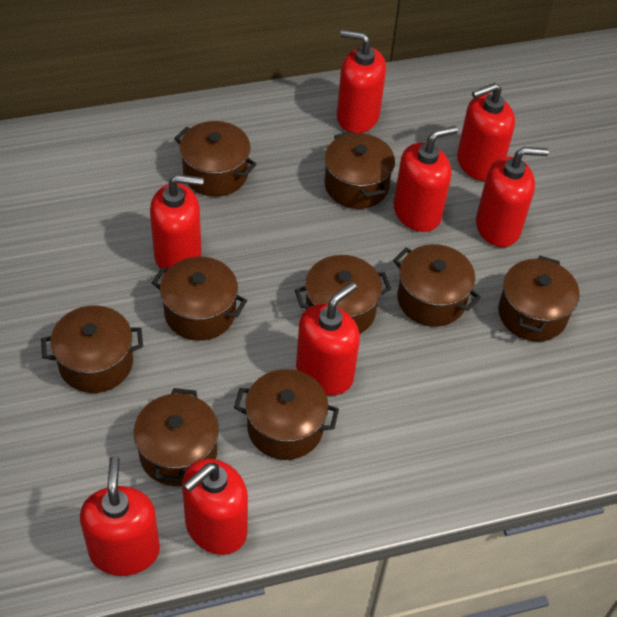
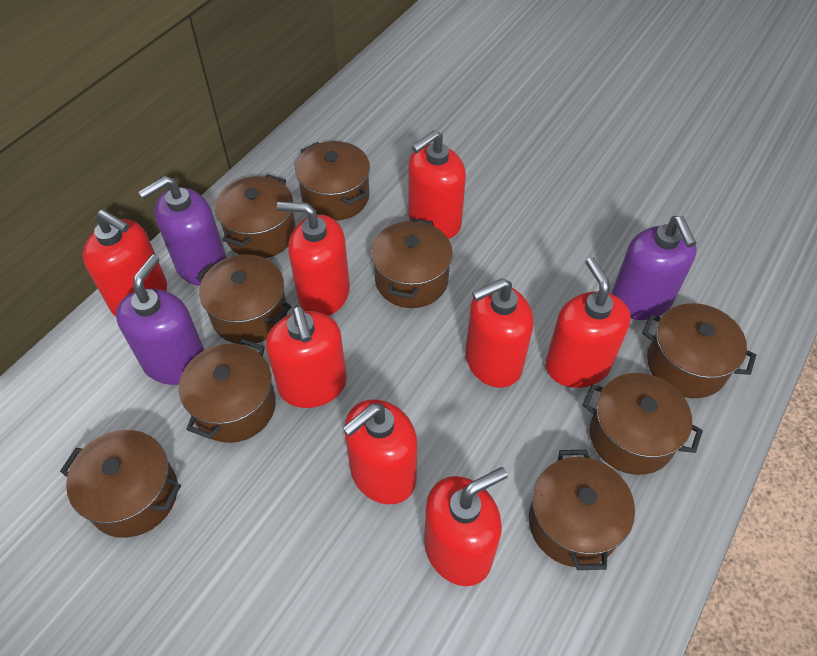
purple soap dispenser: none = 0 -> [116,254,204,385] [138,176,226,286] [611,216,697,320] = 3

